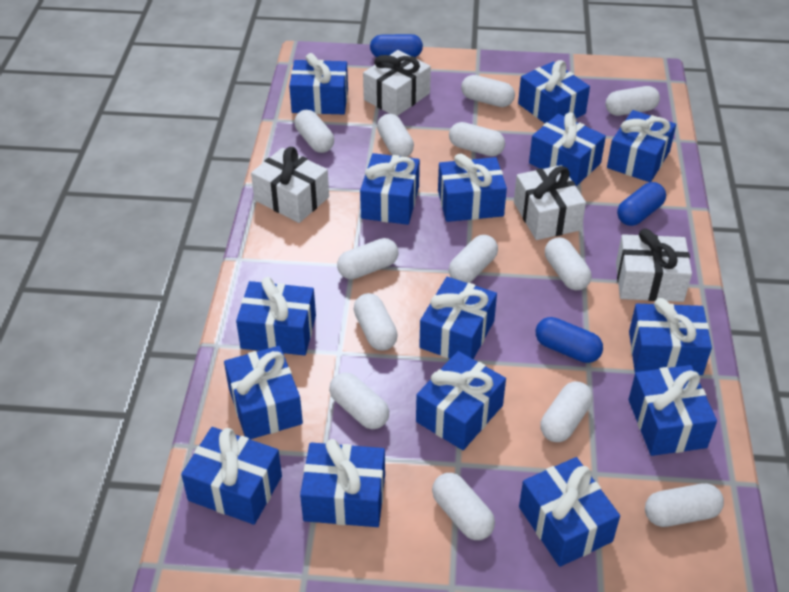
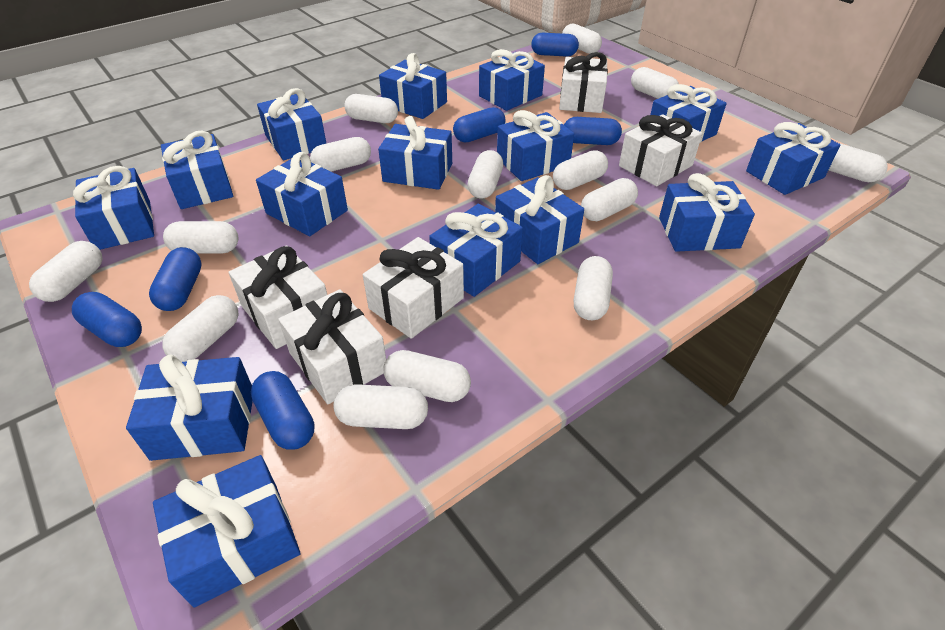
blue capsule: [370,34,423,57] [536,317,603,363] [617,182,666,226] = 3 -> [72,292,142,347] [149,247,202,311] [251,371,315,450] [453,107,506,142] [531,33,579,57] [564,117,622,145] = 6
white capsule: [294,110,334,153] [329,372,389,429] [337,238,398,279] [354,293,398,350] [377,114,414,157] [432,473,495,540] [449,122,505,156] [449,235,498,283] [461,75,515,107] [540,381,593,442] [545,237,592,290] [606,86,660,116] [645,483,724,527] = 13 -> [29,241,102,302] [162,295,238,362] [163,221,238,254] [310,137,371,172] [333,384,428,429] [344,94,398,123] [383,350,471,402] [467,150,503,199] [553,150,608,190] [562,24,602,54] [574,256,613,320] [581,178,638,221] [631,67,679,99] [828,143,888,182] = 14
white gift: [251,147,329,223] [363,50,431,116] [514,165,586,240] [616,229,692,302] = 4 -> [228,245,327,349] [278,289,386,404] [363,237,464,339] [559,52,608,113] [619,114,702,186] = 5

